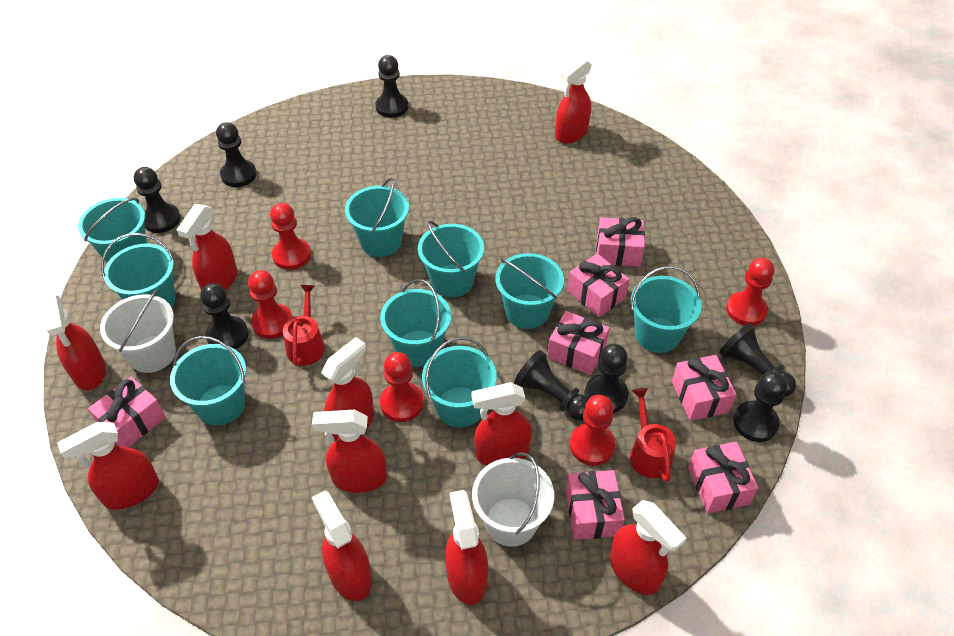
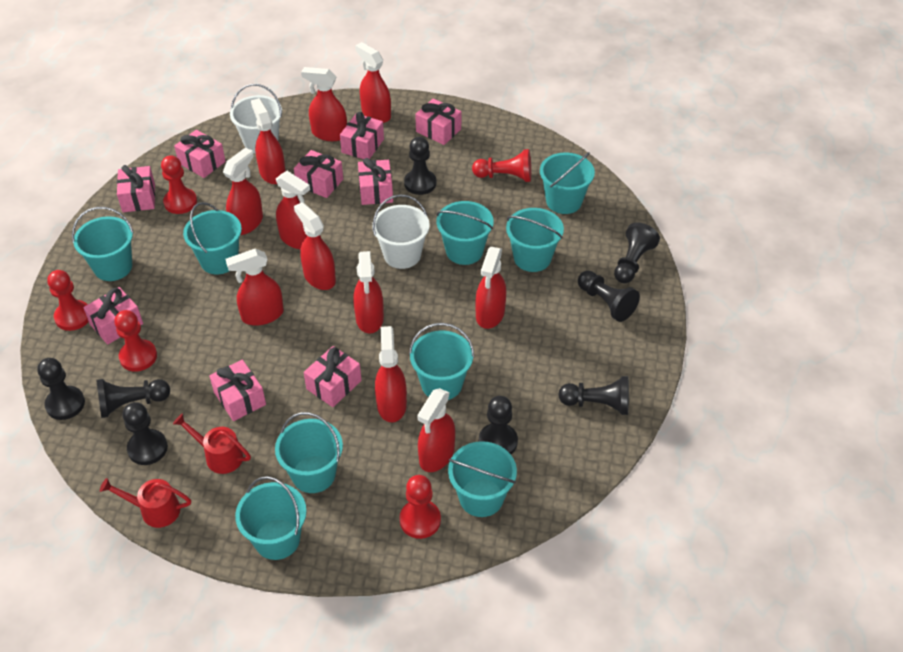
pink gift: [88,377,166,447] [547,311,610,375] [566,470,625,540] [567,254,630,317] [596,217,645,267] [672,355,737,421] [688,442,758,513] = 7 -> [83,287,143,345] [117,165,155,212] [174,130,226,178] [210,359,266,421] [294,150,343,198] [304,346,362,407] [340,112,384,159] [358,158,393,205] [415,98,461,145] = 9
red spray bottle: [42,295,106,390] [57,422,159,510] [177,204,237,291] [312,410,387,493] [312,491,372,601] [321,337,374,441] [445,490,488,605] [472,382,532,466] [555,57,592,144] [610,500,686,595] = 10 -> [223,147,263,235] [226,249,284,325] [251,98,286,184] [276,171,310,249] [294,202,336,290] [301,67,347,141] [353,251,384,334] [355,42,391,123] [375,326,407,423] [417,388,455,472] [475,247,506,329] = 11

